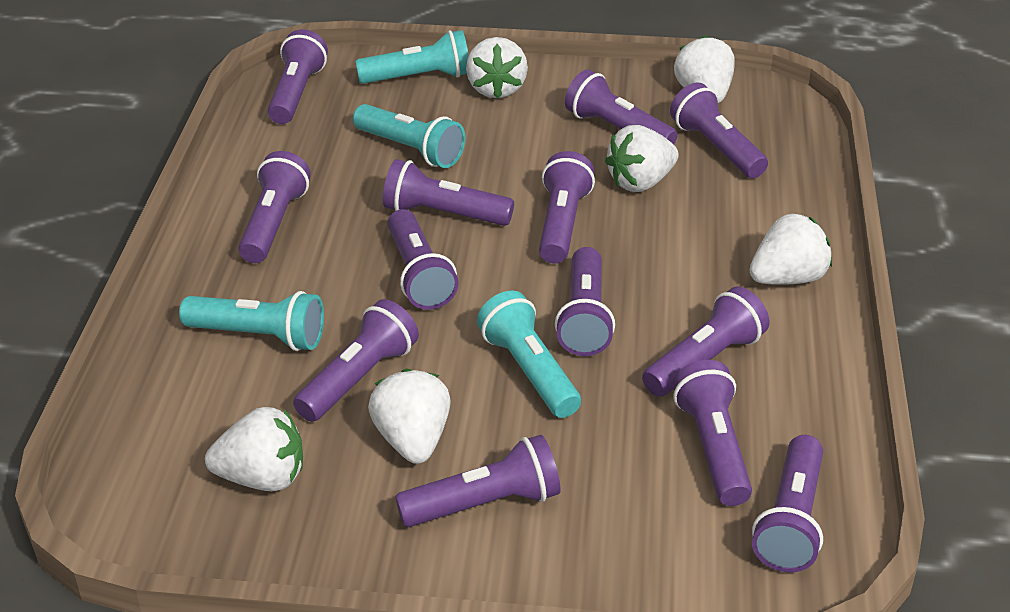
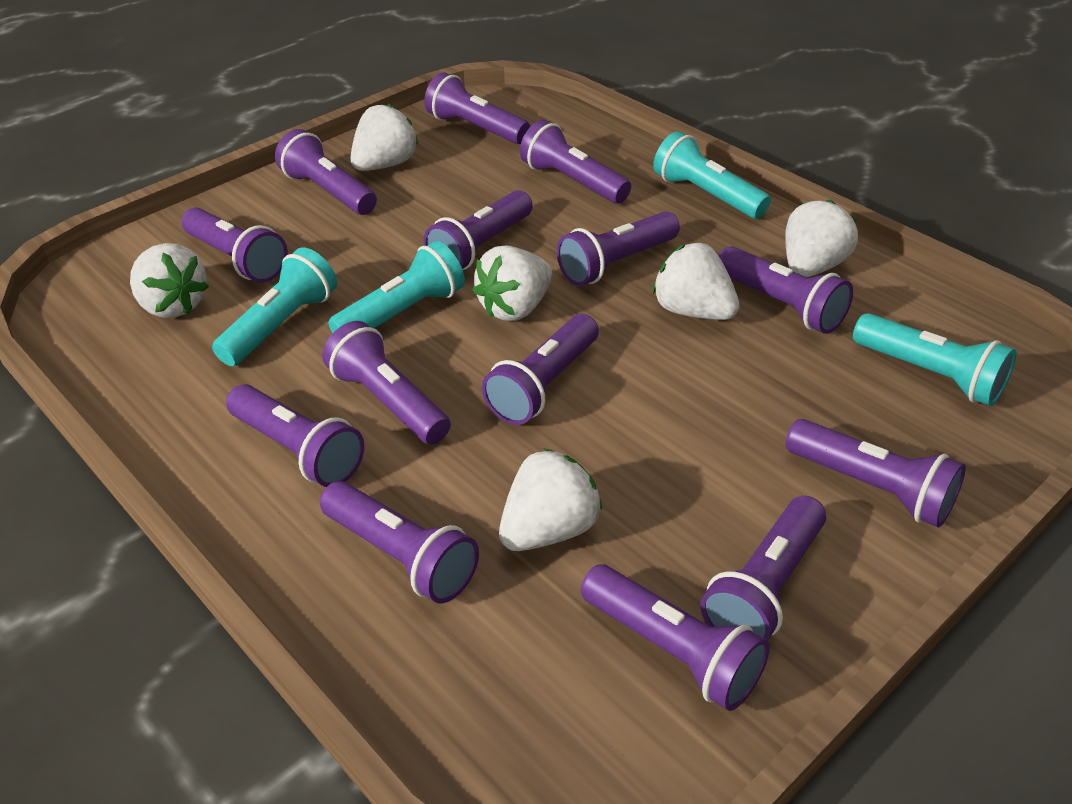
purple flashlight: [238,151,311,263] [268,29,328,124] [293,299,419,422] [383,159,514,226] [388,209,459,310] [395,435,561,527] [539,151,595,264] [555,247,615,356] [565,70,677,145] [642,287,770,397] [670,83,768,178] [673,360,752,506] [752,435,823,572] = 13 -> [182,207,288,283] [226,384,364,487] [275,129,377,215] [320,481,479,603] [322,321,451,444] [424,72,530,144] [424,190,533,270] [482,314,599,425] [520,120,631,204] [557,211,680,286] [581,564,770,711] [700,496,826,641] [718,246,853,334] [785,419,966,528] = 14

